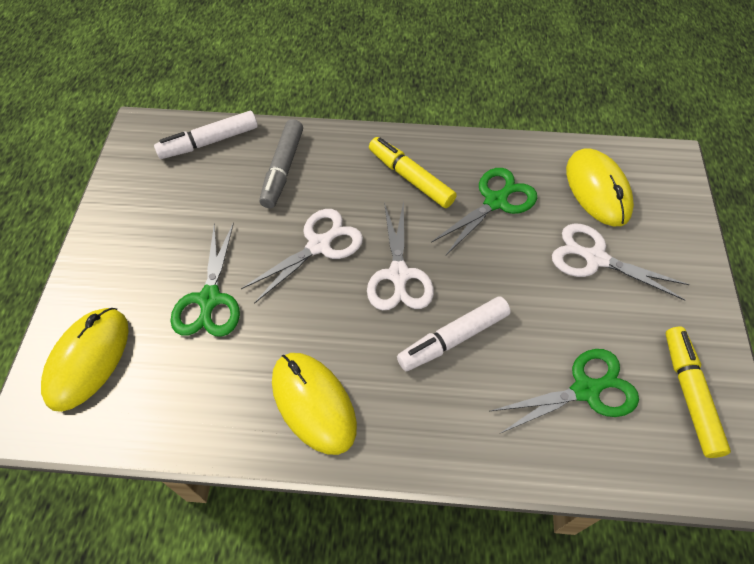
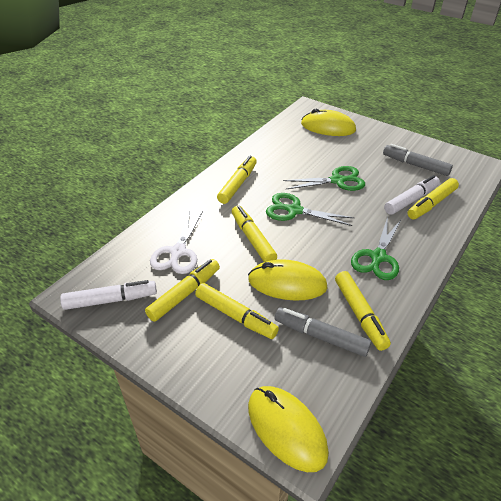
grey marker: [259,119,303,208] = 1 -> [275,307,371,357] [383,144,453,176] = 2
white scissors: [241,209,363,304] [367,201,434,310] [552,223,689,301] = 3 -> [150,211,203,274] = 1
yellow marker: [369,137,457,208] [666,327,731,458] = 2 -> [145,259,220,322] [195,283,279,339] [217,156,257,204] [232,205,277,262] [335,271,391,351] [407,178,459,219] = 6

